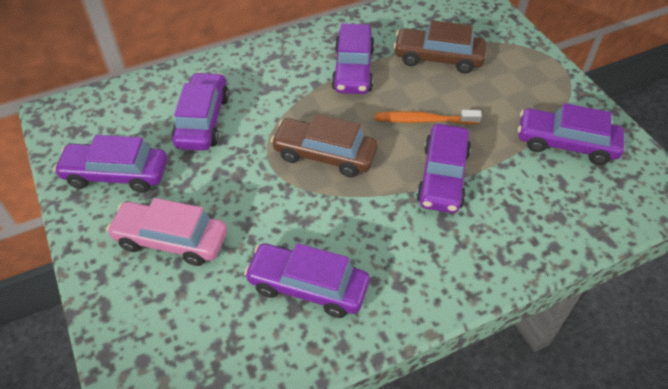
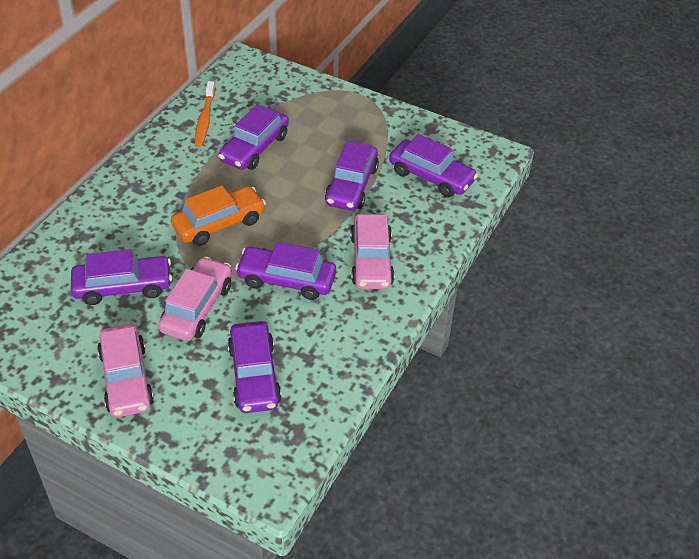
brown car: [271,114,378,178] [393,20,486,74] = 2 -> none = 0
orange car: none = 0 -> [171,185,266,246] = 1
pink car: [106,198,227,266] = 1 -> [97,324,154,417] [158,257,232,341] [350,214,394,289] = 3

